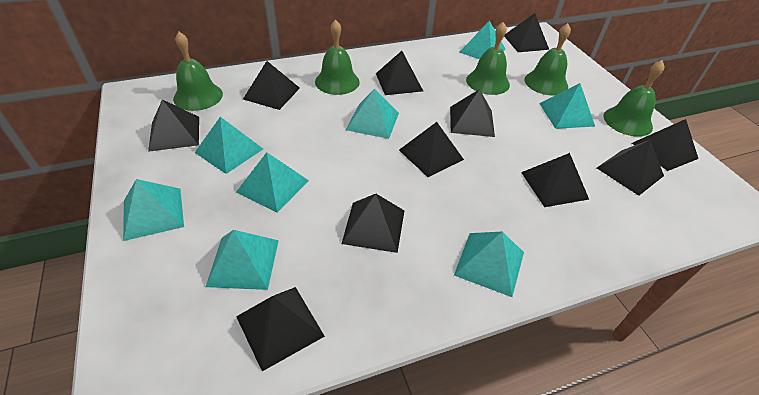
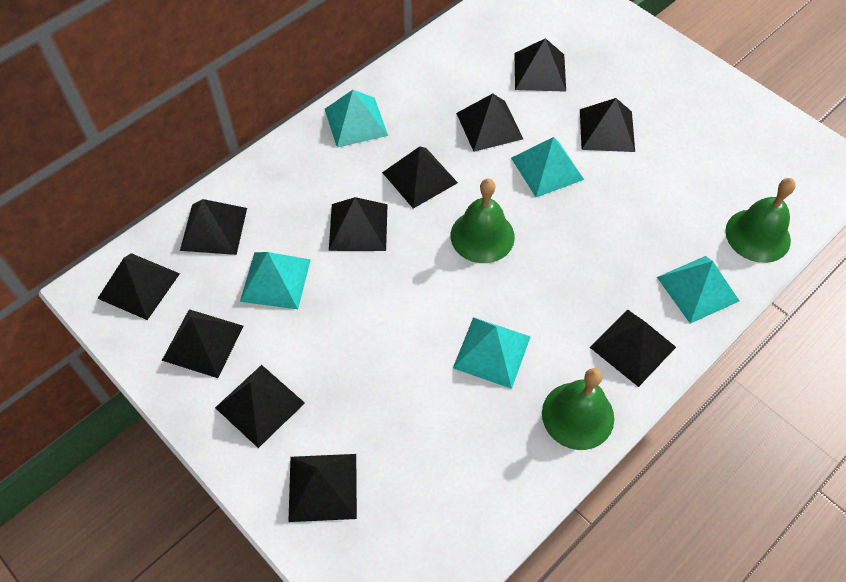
green bell: [173,32,223,111] [315,20,360,95] [466,22,510,95] [524,23,571,95] [604,60,664,137] = 5 -> [451,179,515,263] [542,368,614,450] [725,178,796,263] = 3
turquoise pyramid: [123,179,184,241] [195,117,263,174] [206,230,279,290] [236,152,309,212] [346,88,399,139] [454,232,524,297] [459,21,505,60] [539,83,595,129] = 8 -> [240,252,311,309] [325,90,388,148] [453,317,531,389] [511,137,584,197] [657,256,739,324] = 5

